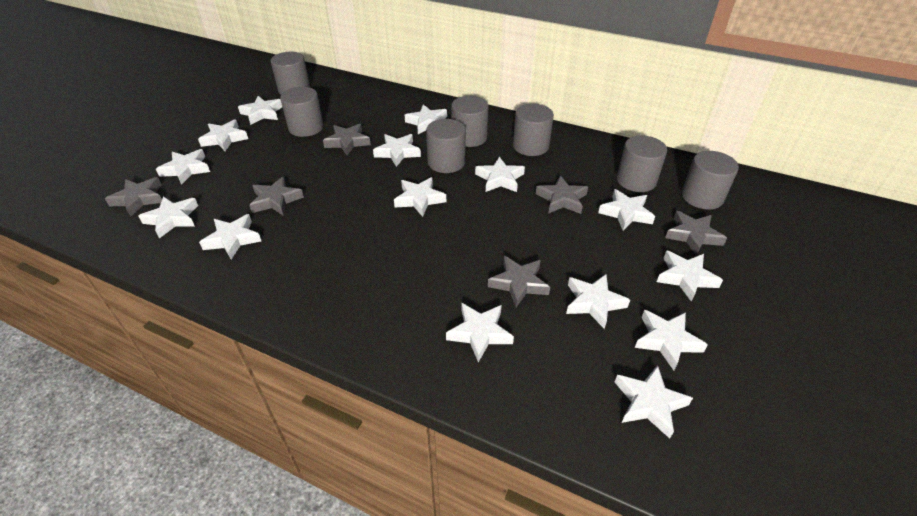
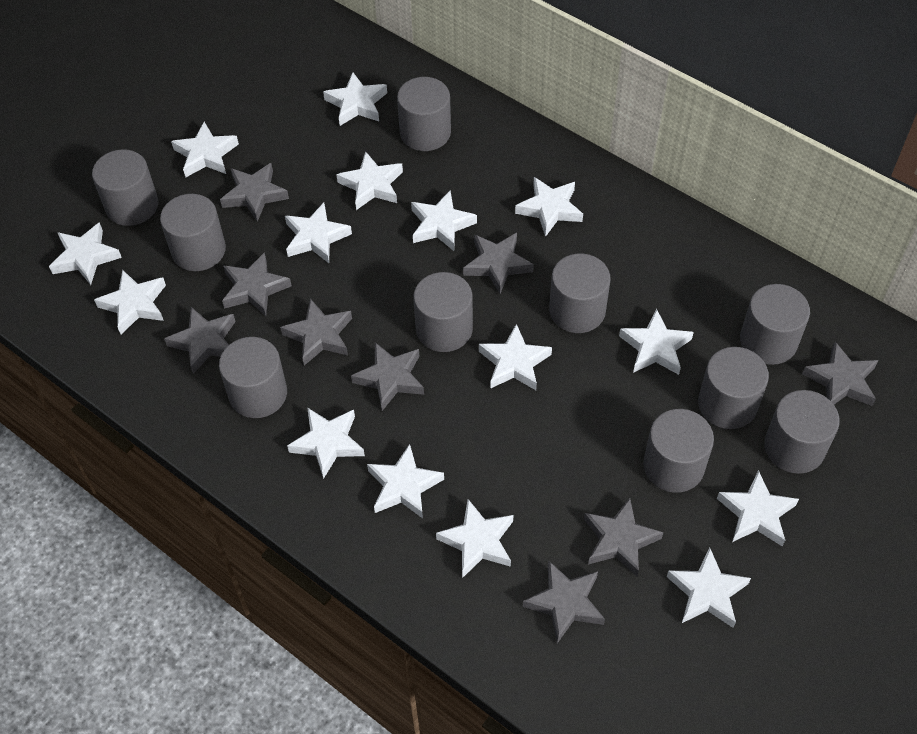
grey cylinder: [271,52,310,94] [280,87,324,137] [426,119,466,173] [451,96,489,147] [513,104,554,156] [617,135,667,192] [682,151,739,209] = 7 -> [92,149,158,226] [160,194,226,271] [219,337,287,418] [397,77,451,151] [413,272,473,352] [549,254,611,333] [643,409,714,493] [698,347,769,429] [740,284,810,365] [764,390,840,474] = 10
grey star: [105,177,162,217] [249,176,304,216] [323,124,371,155] [488,256,550,307] [536,176,588,214] [665,211,727,256] = 6 -> [164,307,236,374] [220,163,289,222] [222,252,292,316] [280,299,352,365] [351,343,424,411] [463,233,534,294] [523,560,605,643] [584,498,664,577] [802,342,878,406] = 9

